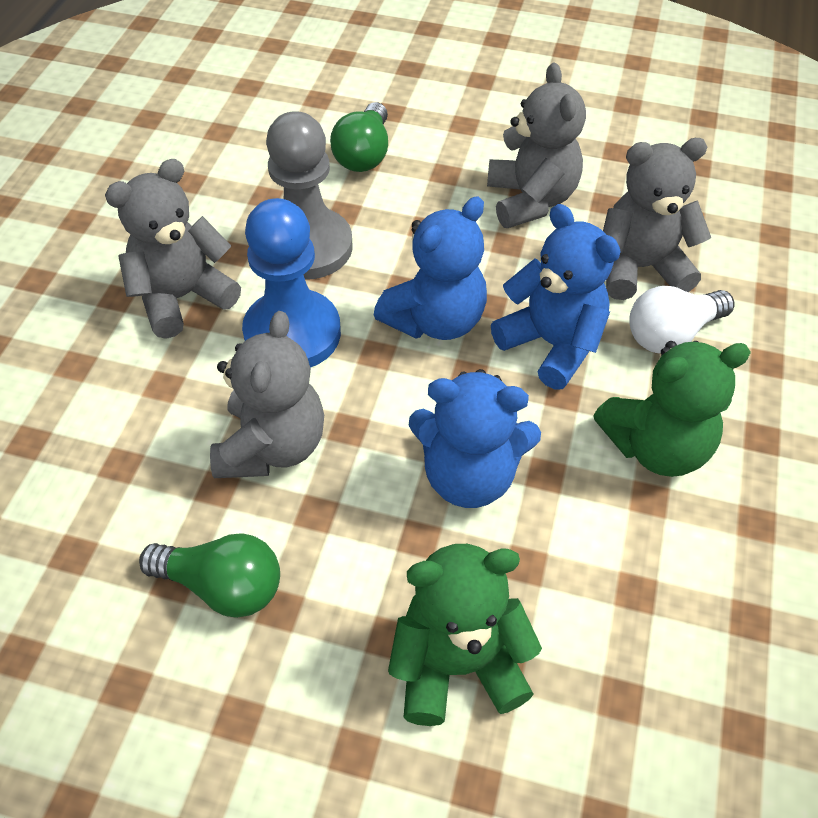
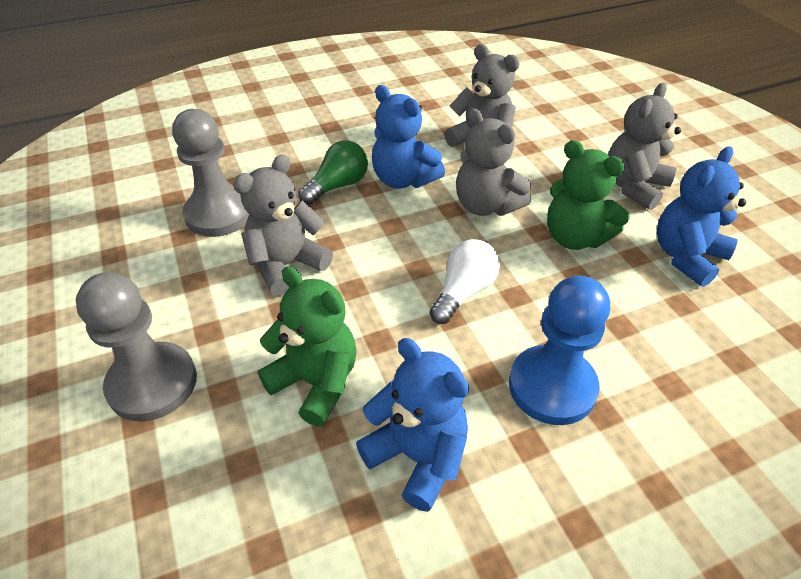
green light bulb: [139,534,280,618] [330,102,388,172] = 2 -> [298,141,368,205] = 1
grey pawn: [266,111,353,280] = 1 -> [76,272,197,422] [172,109,250,237] = 2

